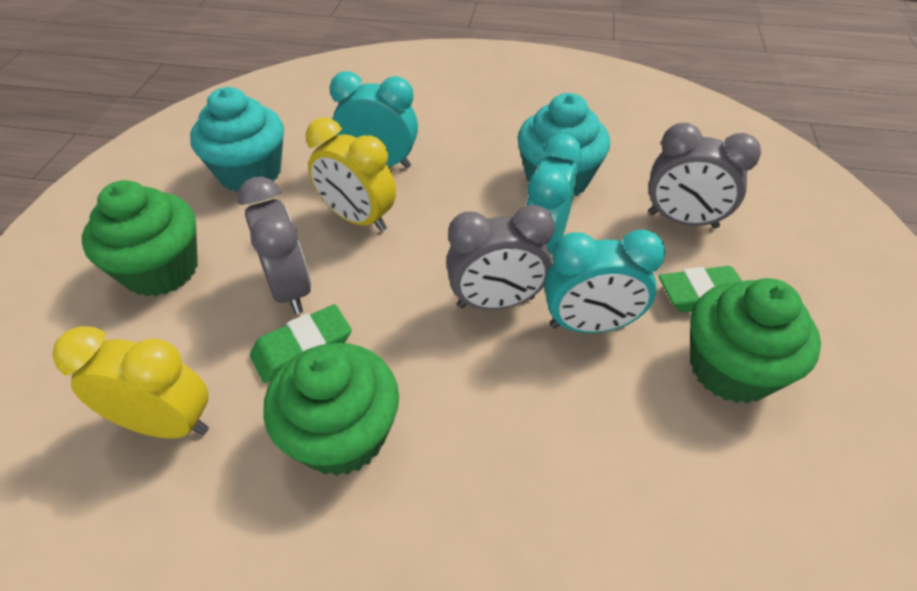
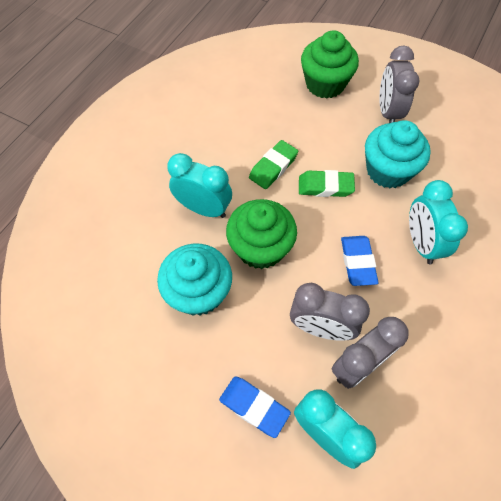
blue eraser: none = 0 -> [219,376,291,438] [341,236,378,286] = 2
green cupcake: [82,180,198,297] [263,343,399,476] [690,278,821,403] = 3 -> [226,199,297,269] [301,30,359,99] = 2
yellow clock: [52,326,209,439] [306,117,396,232] = 2 -> none = 0

